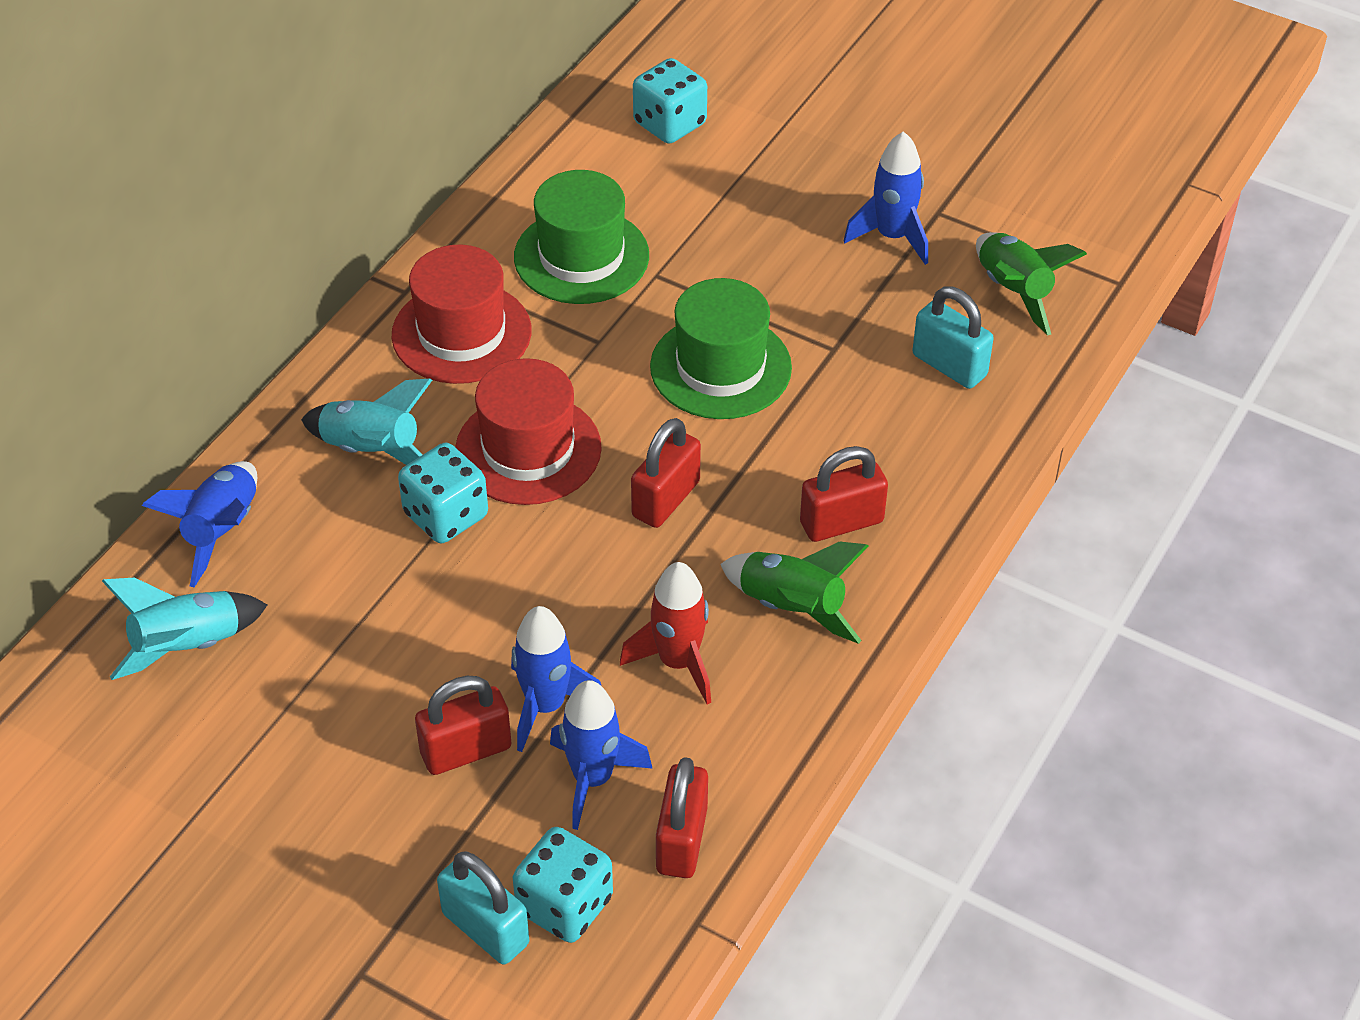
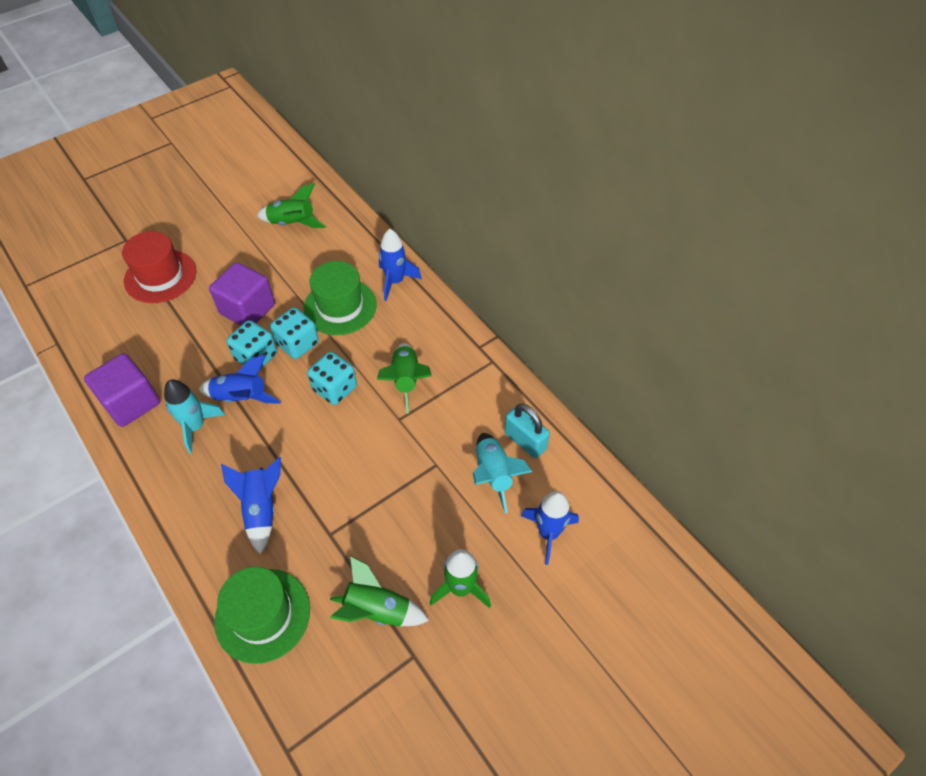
green rocket: [721,541,869,644] [976,232,1087,336] = 2 -> [257,183,326,228] [330,556,429,626] [377,343,432,414] [430,549,491,608] = 4
purple cube: none = 0 -> [84,353,160,427] [209,262,275,325] = 2
red hat: [392,245,531,384] [455,358,602,505] = 2 -> [122,231,196,303] = 1
red padlock: [415,676,512,775] [631,418,701,528] [656,757,708,878] [800,446,888,542] = 4 -> none = 0
red rocket: [620,562,711,704] = 1 -> none = 0
turquoise padlock: [437,851,529,964] [913,287,994,389] = 2 -> [504,403,550,458] = 1

